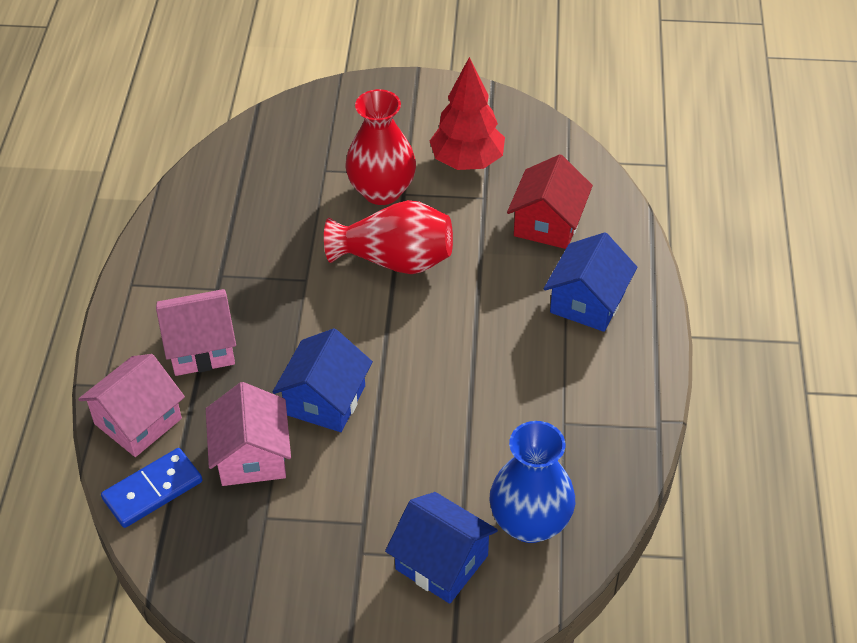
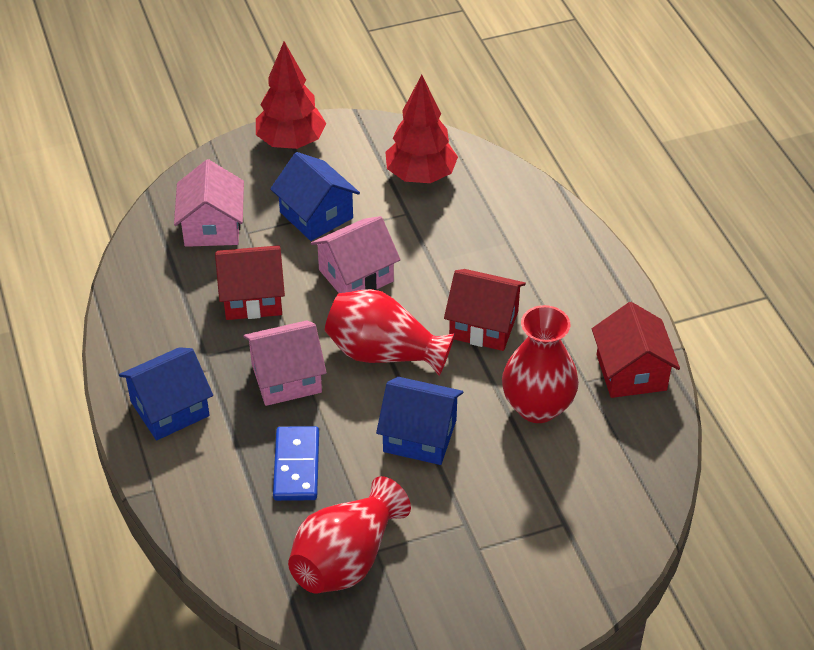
blue vase: [490,421,575,543] = 1 -> none = 0
red house: [507,154,593,249] = 1 -> [215,245,285,320] [444,269,526,351] [592,302,680,398] = 3
red tree: [430,57,505,170] = 1 -> [256,42,326,149] [385,75,458,183] = 2
red vase: [324,200,453,274] [345,89,416,205] = 2 -> [288,476,411,593] [325,289,455,376] [502,305,579,423] = 3

